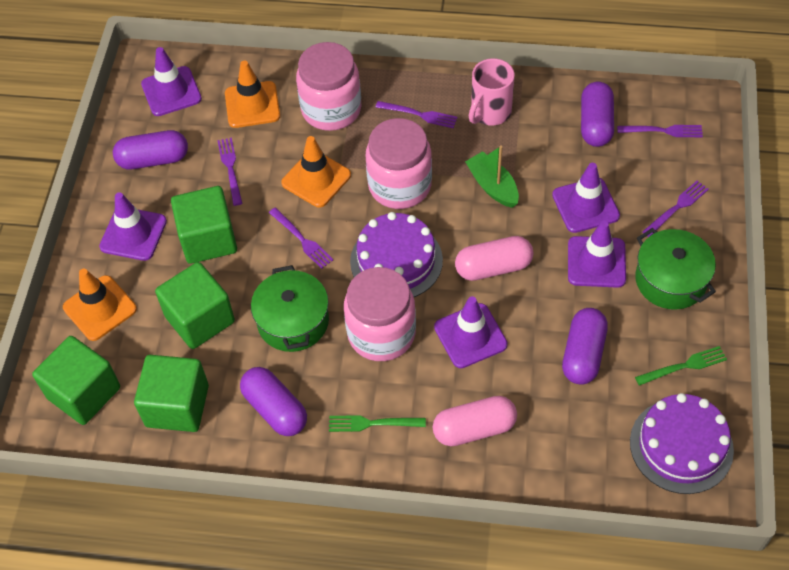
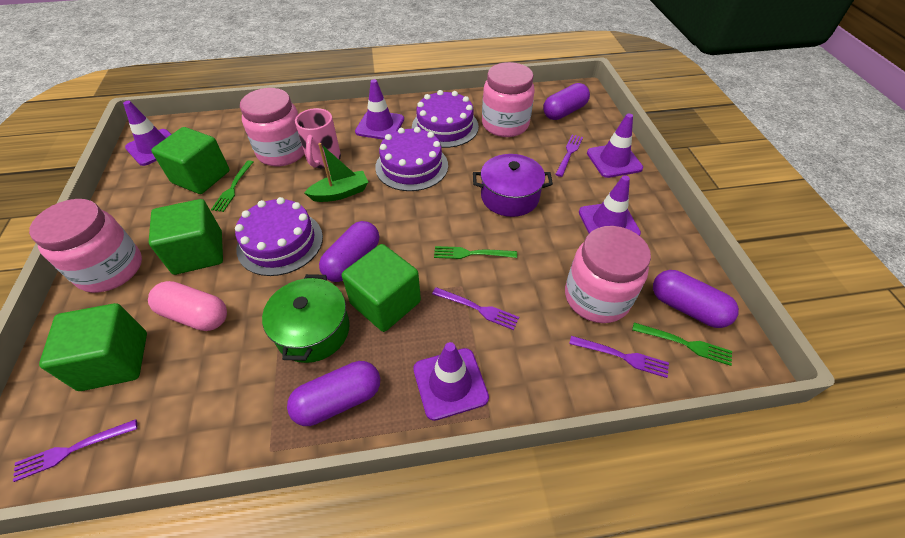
green fork: [329,415,426,432] [635,346,727,386] = 2 -> [211,160,253,212] [434,246,517,259] [632,323,732,366] = 3
green pot: [251,265,329,352] [635,228,716,310] = 2 -> [262,274,350,363] = 1
orange traffic cone: [63,269,137,341] [225,61,280,128] [281,136,351,208] = 3 -> none = 0
pink capsule: [433,396,517,446] [455,236,534,281] = 2 -> [148,281,227,331] = 1
pink jar: [296,42,362,131] [344,267,416,361] [366,118,432,209] = 3 -> [29,199,142,293] [240,88,305,166] [482,62,535,137] [565,226,651,323] = 4
purple cake: [350,212,443,297] [630,393,734,494] = 2 -> [235,197,323,276] [375,127,448,191] [412,90,479,148] = 3
purple fork: [217,138,242,206] [269,208,333,269] [375,101,458,128] [617,125,703,137] [642,181,709,237] = 5 -> [13,419,137,482] [432,287,519,330] [555,135,583,177] [569,336,669,378] = 4
purple pot: none = 0 -> [473,154,553,217] = 1

